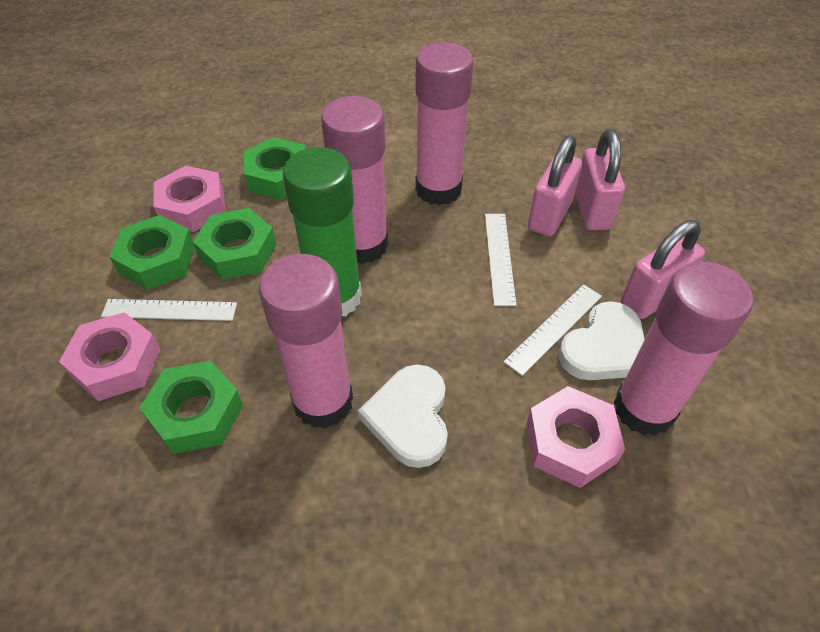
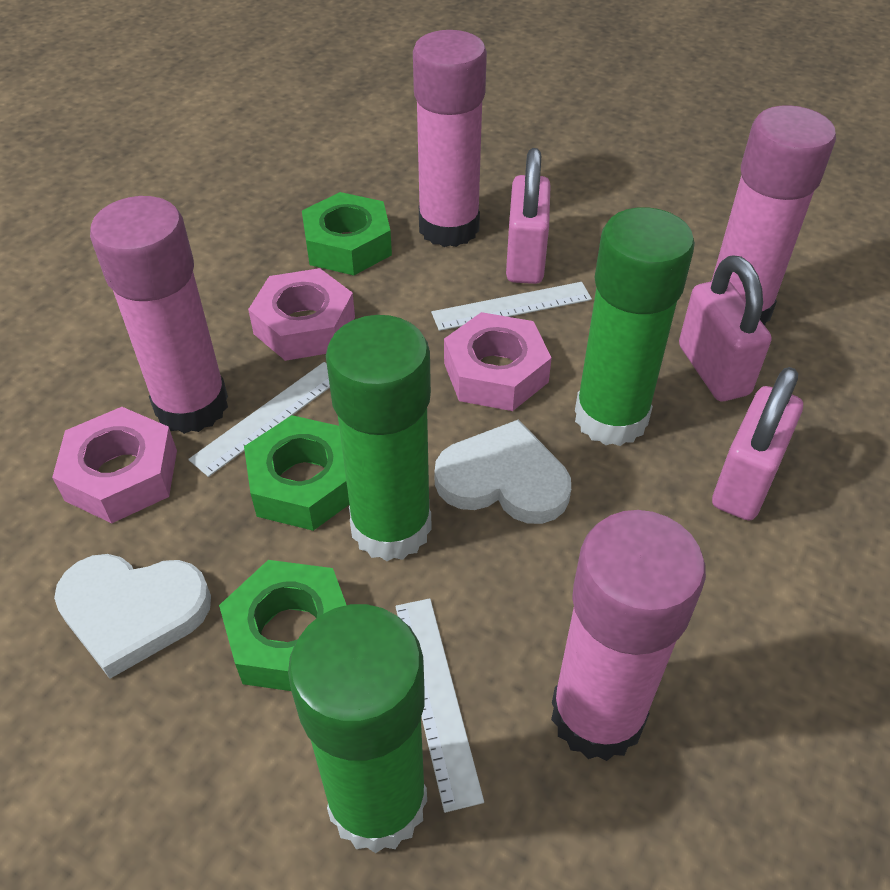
green glue stick: [283,147,362,316] = 1 -> [288,604,427,853] [326,315,432,561] [575,207,695,446] = 3
green nut: [110,215,195,290] [140,361,243,454] [193,208,276,280] [244,137,305,200] = 4 -> [219,560,346,691] [244,415,349,531] [302,192,392,275] = 3

